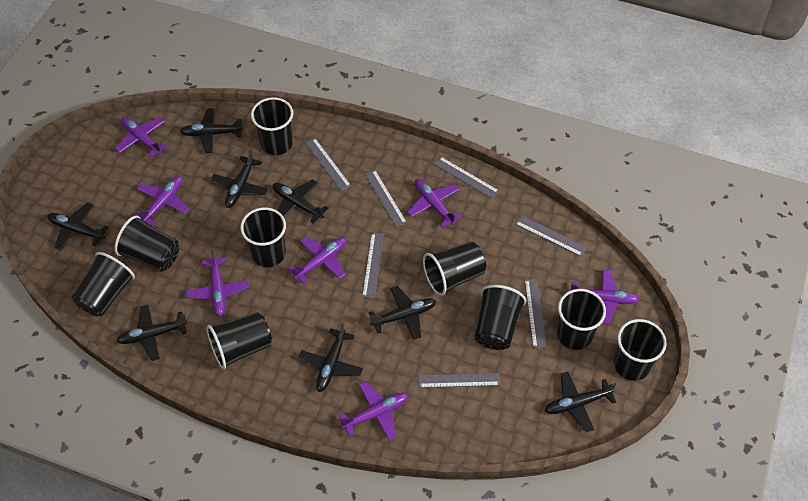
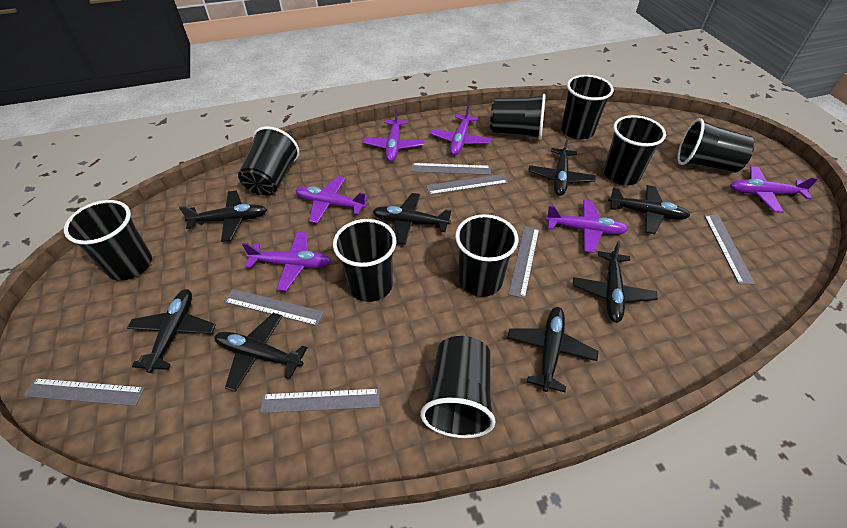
purple plane: [115,117,168,158] [133,176,189,226] [186,250,249,317] [288,236,346,284] [338,382,408,440] [407,179,462,228] [569,269,639,324] = 7 -> [242,231,332,291] [295,176,368,223] [363,108,424,162] [430,104,491,155] [545,200,629,253] [730,166,818,213] = 6

